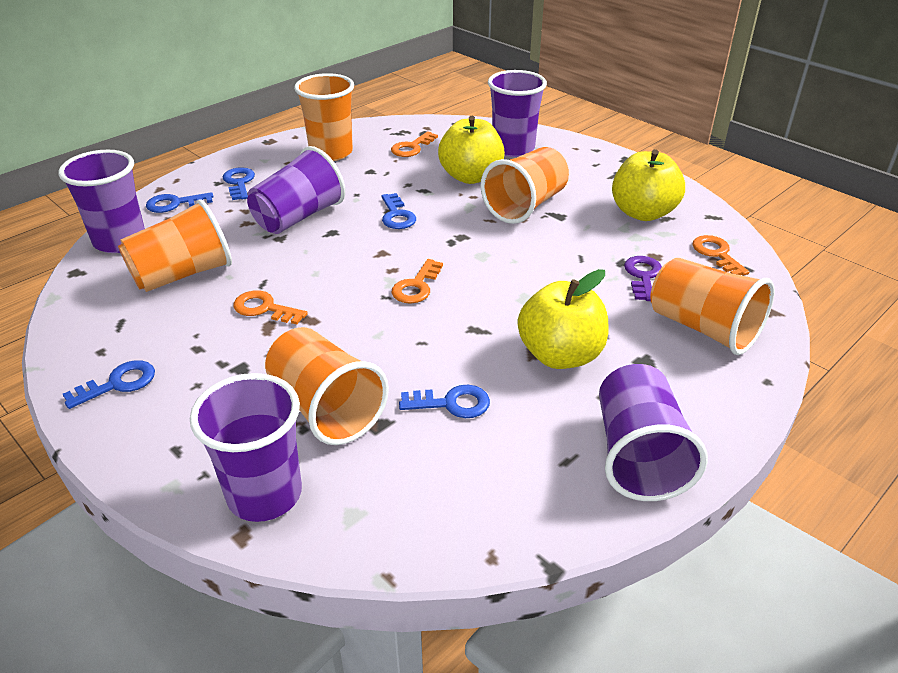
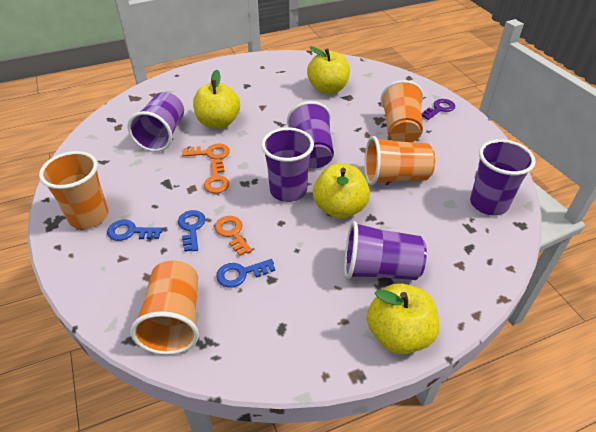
blue key: [63,360,155,409] [146,192,213,213] [223,167,255,200] [381,193,416,229] [399,385,490,418] = 5 -> [107,220,163,241] [178,210,206,252] [216,259,275,288] = 3
orange cup: [118,199,232,292] [265,327,389,445] [294,73,354,161] [481,147,569,224] [650,258,775,355] = 5 -> [39,151,108,229] [130,261,199,355] [364,136,435,185] [380,80,424,142] = 4
orange key: [233,290,308,325] [391,131,438,157] [392,259,443,304] [693,235,749,276] = 4 -> [182,144,230,160] [204,160,229,193] [215,216,252,256] = 3
yellow apple: [438,116,505,184] [518,269,608,369] [612,149,685,221] = 3 -> [193,70,240,129] [307,46,350,94] [313,164,370,219] [367,283,439,354] = 4

